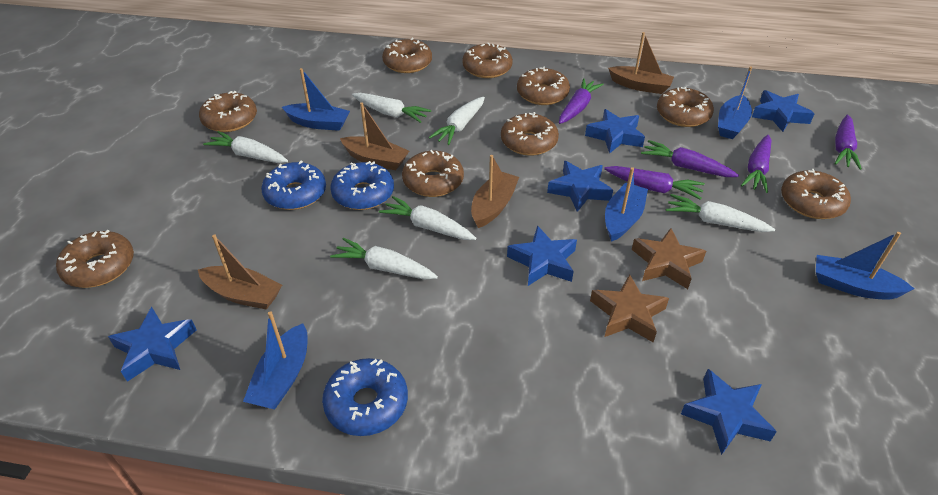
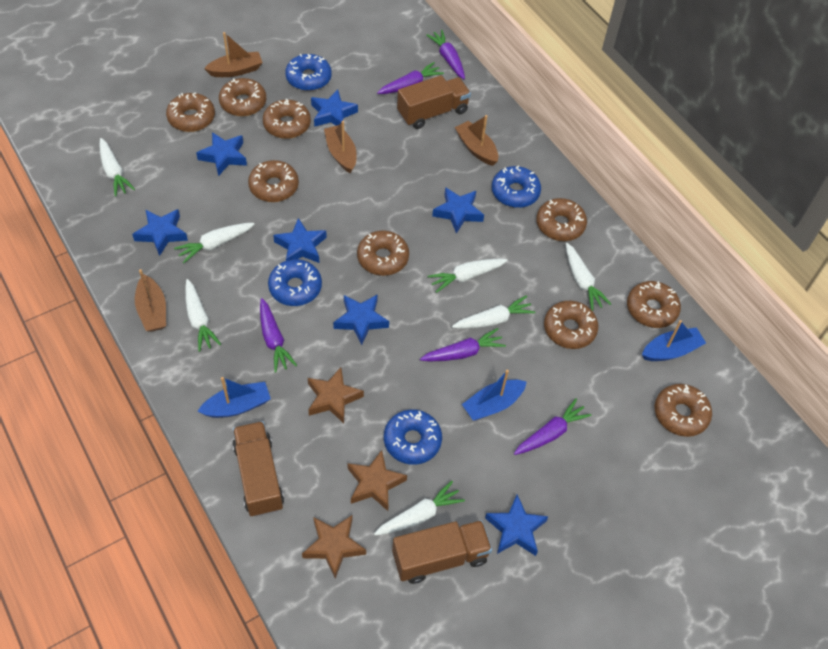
blue boat: [243,311,308,410] [282,68,350,131] [605,167,648,242] [718,67,752,139] [816,232,914,300] = 5 -> [197,377,271,418] [462,370,527,421] [642,320,706,361] = 3
blue donut: [261,161,326,210] [322,358,408,436] [330,161,394,210] = 3 -> [268,259,322,306] [285,54,332,91] [384,410,442,465] [492,166,541,208] = 4
blue star: [108,307,196,382] [507,226,577,286] [547,161,613,212] [585,109,645,154] [681,369,777,455] [752,90,815,132] = 6 -> [132,209,188,256] [196,132,247,176] [273,218,327,263] [311,89,358,127] [333,294,389,345] [432,187,484,234] [485,494,549,556] = 7
brown star: [590,274,669,342] [632,228,706,289] = 2 -> [302,515,366,578] [308,367,364,423] [348,450,407,511] = 3
brown truck: none = 0 -> [232,421,284,517] [392,520,492,584] [397,75,471,129] = 3
white carrot: [203,131,288,163] [330,238,438,280] [352,93,431,123] [379,196,476,240] [429,97,485,145] [666,194,775,232] = 6 -> [99,138,135,197] [174,223,254,263] [185,279,221,352] [374,481,465,535] [428,259,508,293] [452,295,535,329] [566,243,611,311] = 7

